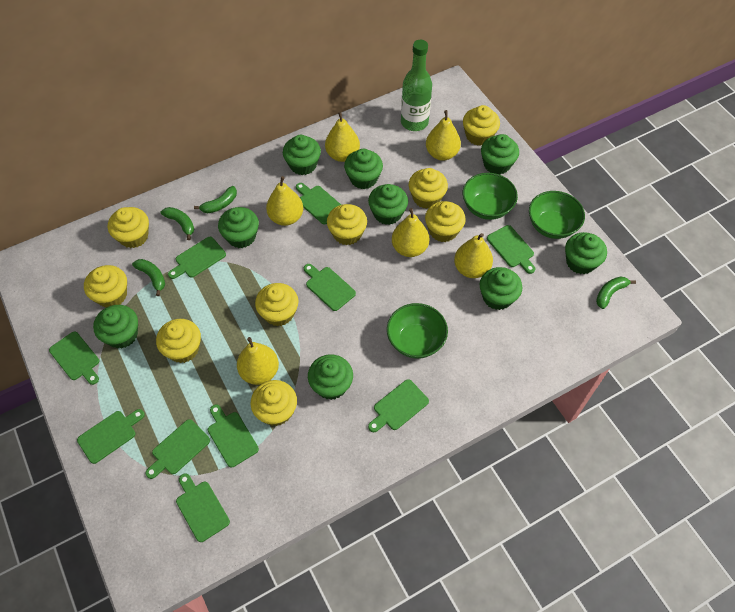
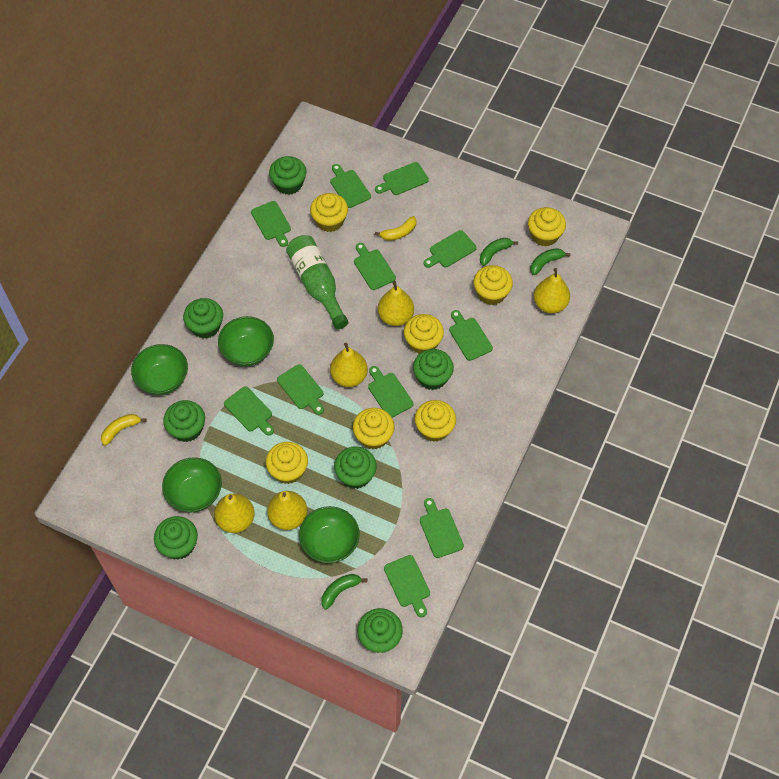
green banana: [132,259,165,296] [161,207,194,240] [194,186,237,213] [596,276,636,309] = 4 -> [321,574,367,610] [480,238,518,266] [530,248,571,275] = 3
green bowl: [387,303,448,359] [463,173,518,220] [529,191,585,239] = 3 -> [131,344,188,395] [162,457,222,512] [218,316,274,366] [299,506,360,563] = 4
green cupcake: [93,305,138,349] [218,207,259,248] [283,135,321,175] [308,354,353,400] [344,149,383,189] [368,184,408,225] [480,267,522,310] [481,134,519,175] [565,232,607,274] = 9 -> [154,516,198,560] [163,400,205,442] [183,298,223,339] [269,156,306,195] [334,446,377,489] [357,608,403,653] [413,349,454,390] = 7
green cutting board: [49,332,99,385] [77,409,145,464] [145,419,210,479] [168,237,226,279] [176,473,230,542] [208,405,259,468] [296,183,341,225] [304,264,356,311] [368,379,429,432] [487,225,535,274] = 10 -> [224,386,274,436] [251,201,291,247] [277,364,324,415] [330,164,371,208] [354,243,396,290] [368,366,413,418] [375,162,429,195] [384,555,430,617] [420,498,464,558] [424,230,477,268] [449,310,493,361] = 11
yellow banana: none = 0 -> [101,414,147,446] [375,216,417,241] = 2
yellow cupcake: [84,265,127,308] [108,207,149,248] [156,319,201,363] [251,380,297,426] [255,283,299,326] [327,204,367,245] [409,168,448,209] [425,201,466,242] [463,105,500,146] = 9 -> [266,442,308,484] [310,193,348,232] [353,408,395,449] [404,314,444,354] [415,400,456,442] [473,265,513,305] [528,207,566,247] = 7
yellow pear: [237,337,279,385] [266,176,303,226] [325,111,360,162] [392,208,429,257] [426,110,461,161] [454,233,493,278] = 6 -> [214,494,255,533] [267,491,307,530] [330,343,368,387] [378,281,414,326] [534,268,570,313] = 5

